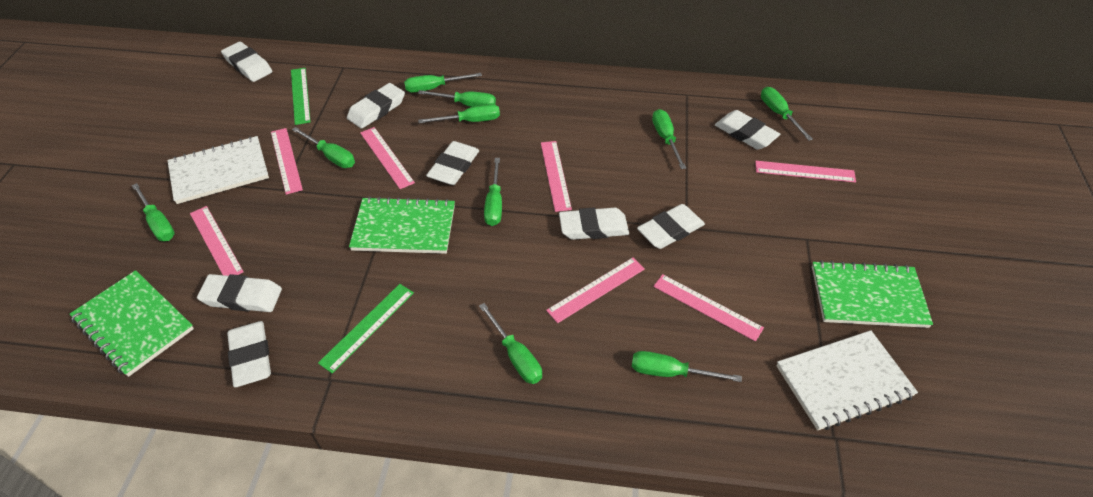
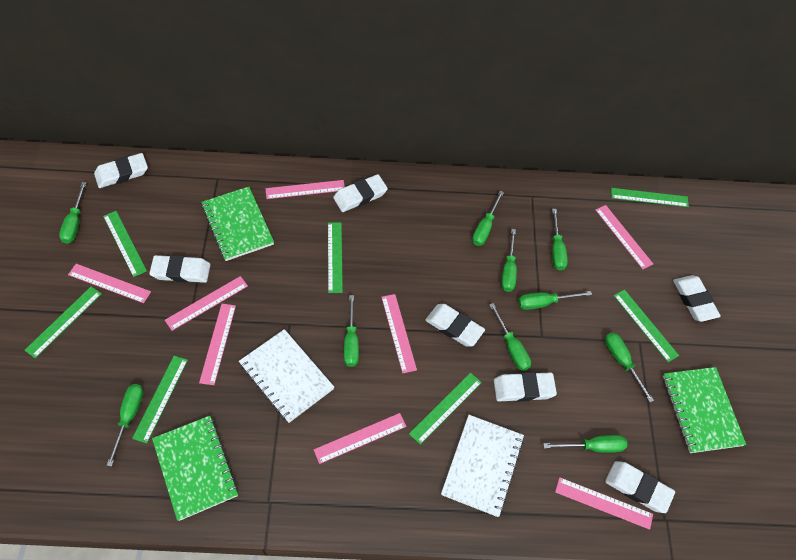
green ruler: [291,68,311,125] [318,284,414,374] = 2 -> [25,286,102,358] [103,211,147,277] [132,356,188,443] [328,222,343,293] [409,373,482,444] [611,188,689,207] [614,289,679,362] = 7
pink ruler: [190,206,244,276] [271,128,303,195] [360,127,415,189] [541,141,572,212] [546,258,645,323] [653,274,764,342] [755,161,856,183] = 7 -> [68,264,151,303] [165,276,248,331] [199,304,236,385] [265,180,345,199] [314,413,406,464] [381,294,417,373] [555,477,653,530] [595,205,653,269] = 8
white eraser: [197,274,282,312] [221,42,272,82] [227,321,271,387] [347,83,405,129] [426,141,479,185] [559,208,629,240] [637,204,705,249] [715,110,780,150] = 8 -> [94,153,148,188] [149,255,210,283] [333,174,388,212] [425,304,485,346] [494,372,557,402] [605,461,675,513] [673,275,721,322] = 7

